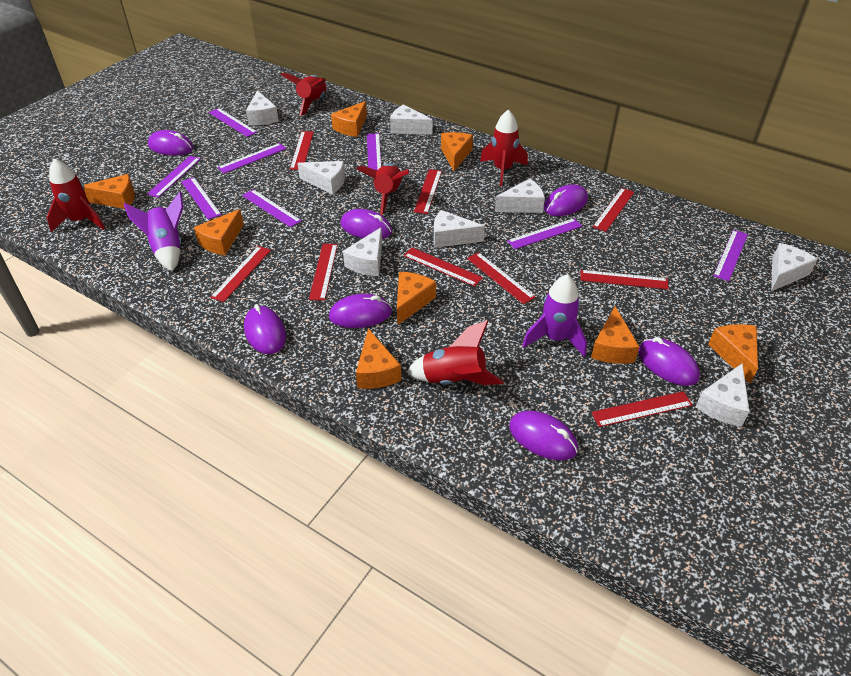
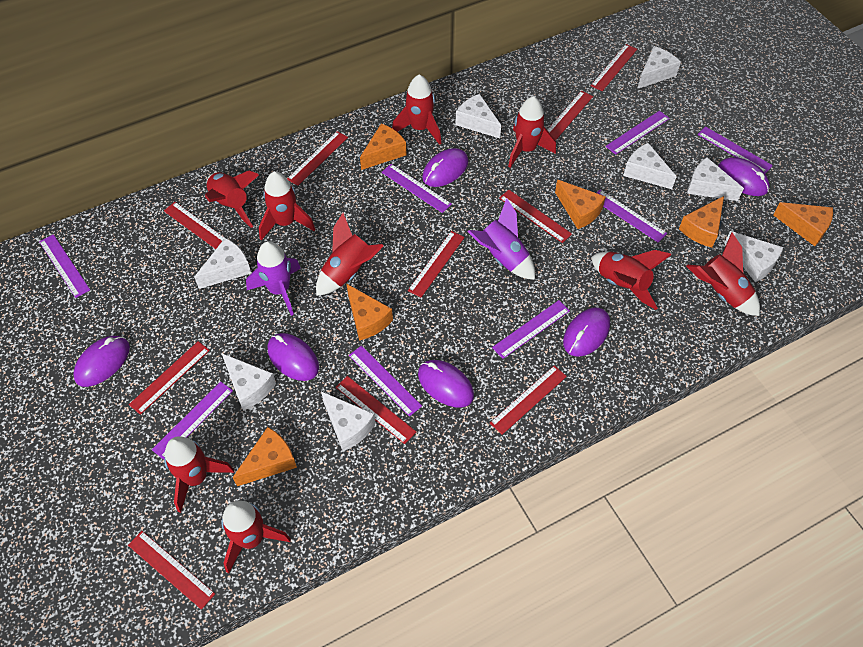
orange cheese: [84,174,135,209] [194,209,244,256] [331,101,367,137] [356,329,401,389] [397,272,436,325] [441,132,473,171] [591,306,640,364] [708,324,758,384] = 8 -> [232,427,297,486] [347,284,393,340] [360,124,407,170] [555,180,606,229] [679,196,724,248] [773,202,833,246] = 6
purple mouse: [148,130,193,156] [244,304,286,354] [329,294,392,328] [340,209,392,239] [509,411,578,460] [544,184,588,216] [638,337,700,386] = 7 -> [73,336,130,387] [268,333,319,381] [418,360,474,408] [422,148,468,187] [563,308,610,357] [718,157,770,196] = 6
red rocket: [47,159,105,232] [280,73,326,116] [356,163,409,215] [407,320,504,385] [480,110,528,186] = 5 -> [164,436,234,513] [205,171,259,228] [221,501,291,573] [259,171,315,240] [316,213,384,296] [392,74,441,145] [508,96,556,168] [592,250,672,310] [686,232,760,316] = 9
red ruler: [210,246,271,302] [290,131,314,170] [309,244,338,301] [404,248,483,287] [414,169,442,214] [467,252,535,304] [581,270,669,290] [591,391,693,427] [592,188,634,232] = 9 -> [128,531,215,610] [129,341,210,415] [164,202,225,249] [287,131,348,186] [336,376,416,444] [408,231,465,297] [490,366,567,435] [499,190,572,243] [547,91,593,140] [591,44,637,91] = 10

